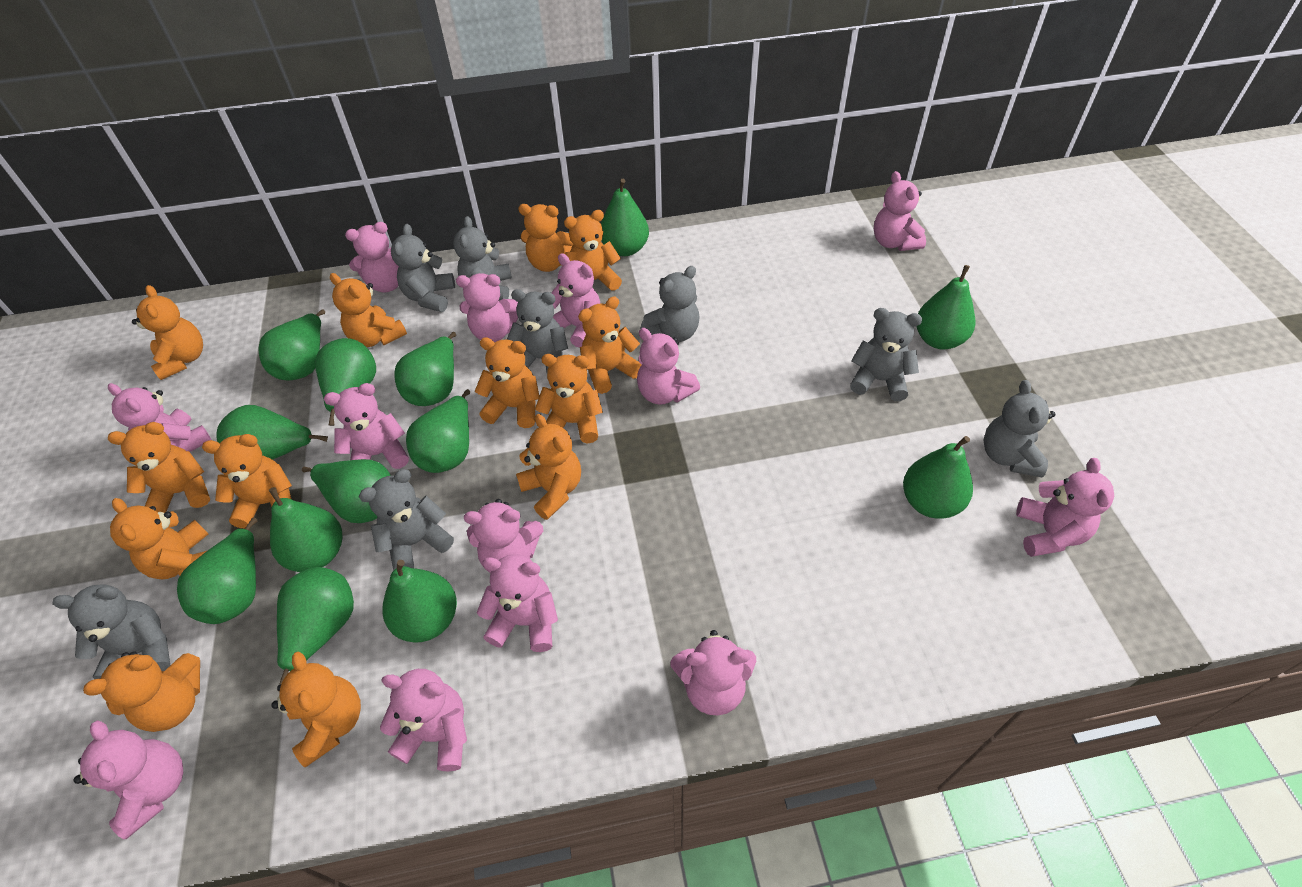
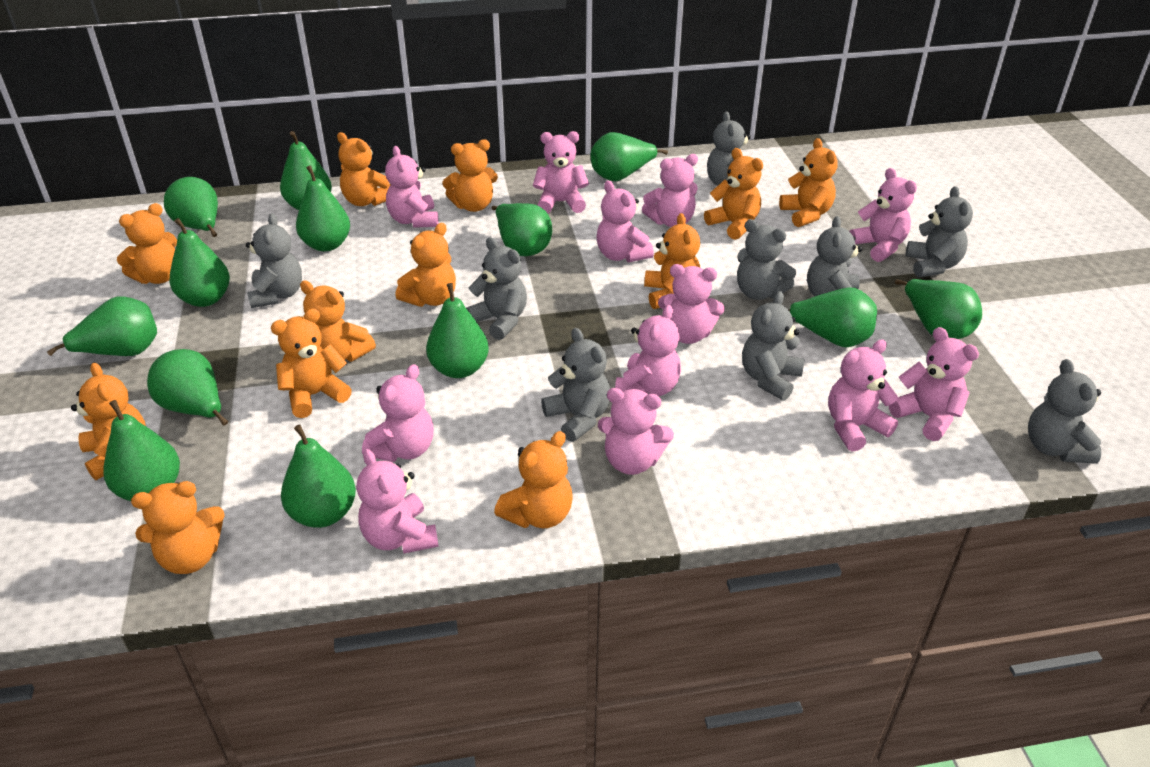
grey teddy bear: [52,585,170,679] [359,469,454,571] [391,224,455,312] [453,216,512,301] [507,289,568,373] [640,266,700,342] [850,308,922,401] [983,380,1055,478] = 8 -> [246,213,302,308] [466,237,527,340] [541,328,610,442] [707,112,751,186] [737,219,796,300] [742,291,805,401] [807,216,862,297] [906,186,973,278] [1028,359,1101,464] = 9
orange teddy bear: [83,652,200,732] [108,422,210,513] [110,498,208,579] [132,285,203,380] [202,434,292,528] [271,651,361,767] [330,273,407,347] [475,338,539,428] [516,414,581,520] [518,204,574,272] [535,354,603,444] [564,210,622,291] [578,297,641,394] = 13 -> [71,362,146,480] [117,203,177,284] [131,481,225,574] [271,308,352,418] [300,280,376,362] [337,132,391,206] [395,223,456,307] [442,139,498,212] [494,431,573,528] [644,213,700,309] [704,148,763,240] [779,138,838,227] = 12
pink teddy bear: [74,720,183,839] [108,383,212,452] [324,383,409,469] [345,222,399,292] [380,669,467,771] [456,273,518,342] [464,499,543,573] [477,554,558,652] [551,253,601,348] [637,328,700,405] [670,630,756,716] [874,171,926,251] [1016,458,1114,557] = 13 -> [357,449,439,553] [362,364,434,462] [385,146,438,228] [533,131,589,213] [596,180,654,263] [598,388,674,475] [615,305,681,396] [642,154,698,227] [658,264,725,344] [828,339,898,451] [849,168,917,262] [889,327,979,441] = 12

